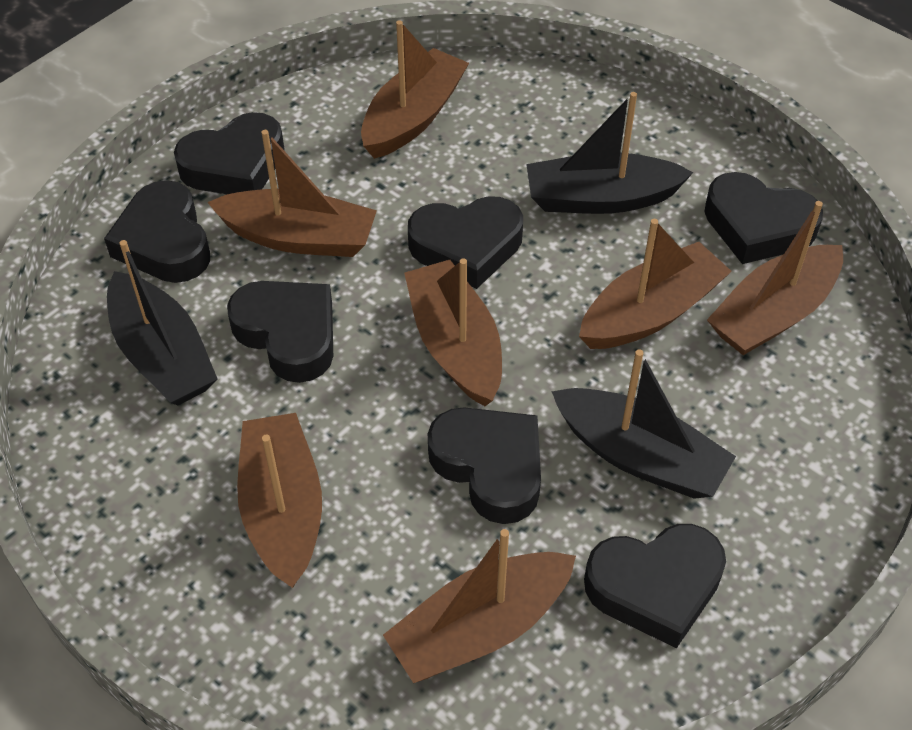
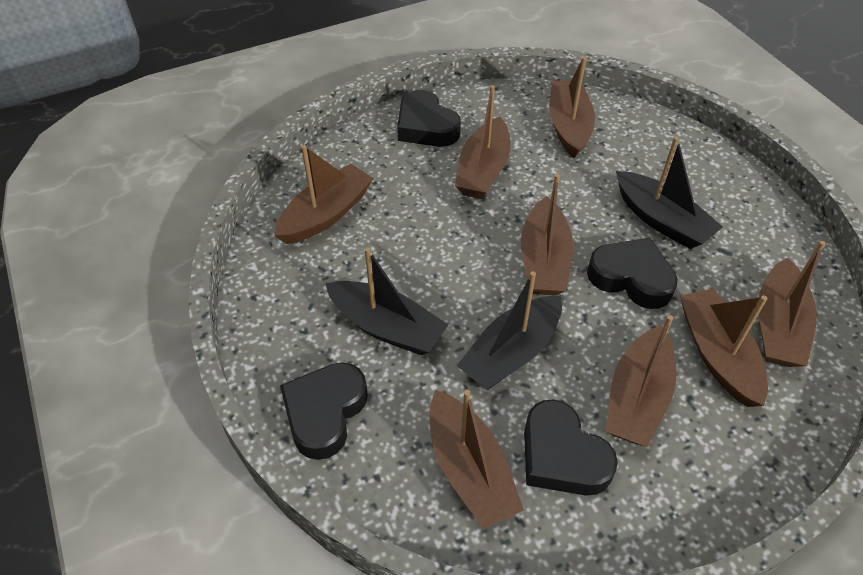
black heart: [104,180,210,283] [174,112,285,194] [227,281,333,383] [408,196,523,289] [428,407,541,524] [584,524,726,648] [704,172,823,264] = 7 -> [280,362,368,460] [397,90,461,147] [524,399,618,496] [587,238,678,309] = 4
brown boat: [207,130,377,257] [237,413,322,588] [361,20,469,159] [383,529,576,683] [404,258,502,406] [579,219,732,349] [707,201,843,355] = 7 -> [274,145,374,244] [429,390,524,529] [455,85,510,199] [521,174,573,295] [549,57,595,158] [606,315,677,447] [680,289,768,407] [759,241,826,367] = 8

